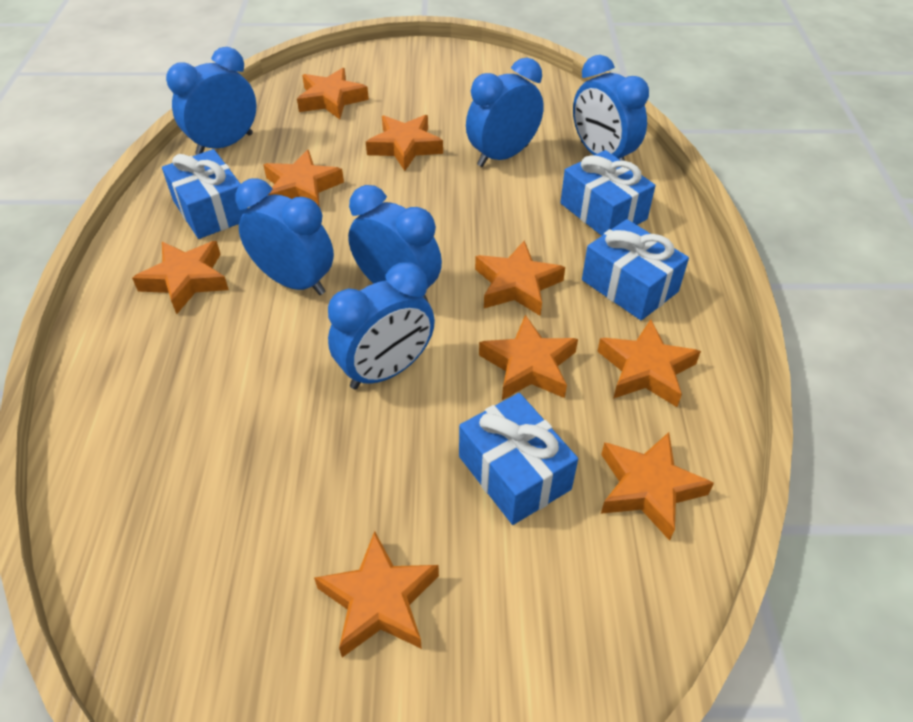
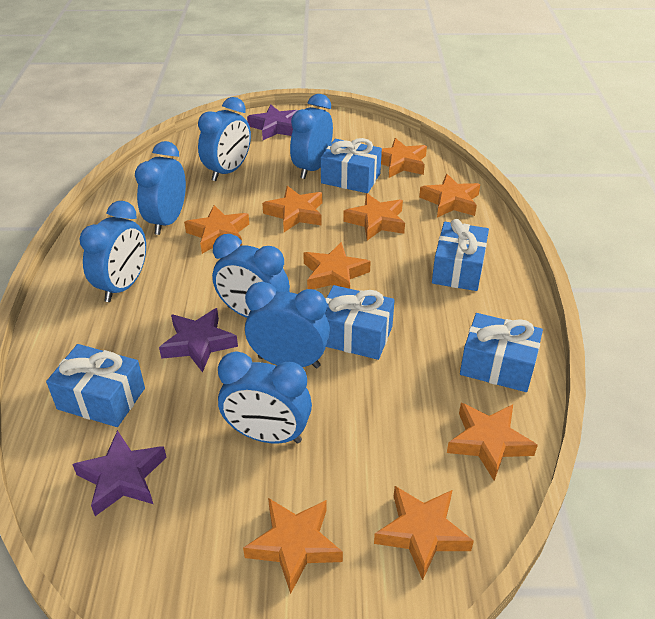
blue clock: [166,47,257,155] [235,179,334,295] [328,262,435,389] [348,185,442,303] [466,58,544,167] [573,55,649,161] = 6 -> [79,201,146,302] [135,141,186,235] [198,97,251,181] [212,234,290,318] [218,351,312,444] [245,282,330,368] [290,94,333,179] = 7
blue gift: [162,149,248,239] [459,393,578,525] [560,150,656,236] [582,219,689,320] = 4 -> [46,344,145,427] [321,138,382,193] [325,285,395,360] [432,219,489,291] [460,313,543,392] = 5
purple star: none = 0 -> [72,430,167,516] [159,308,238,372] [247,104,298,140] = 3

